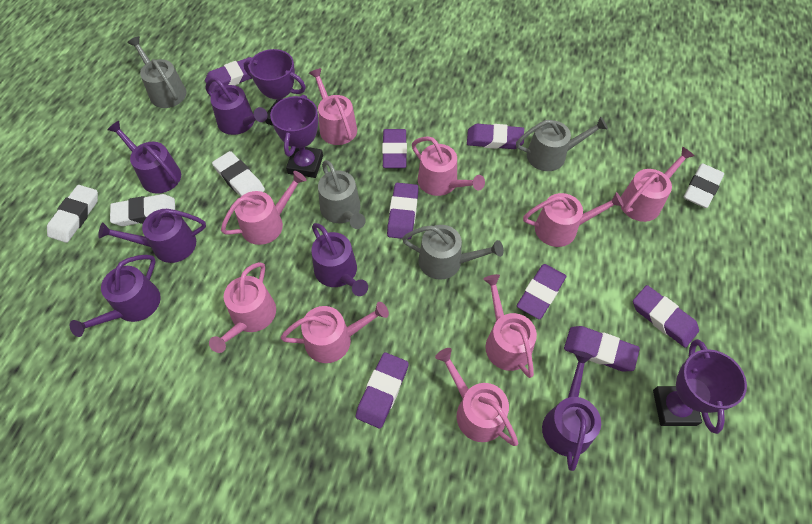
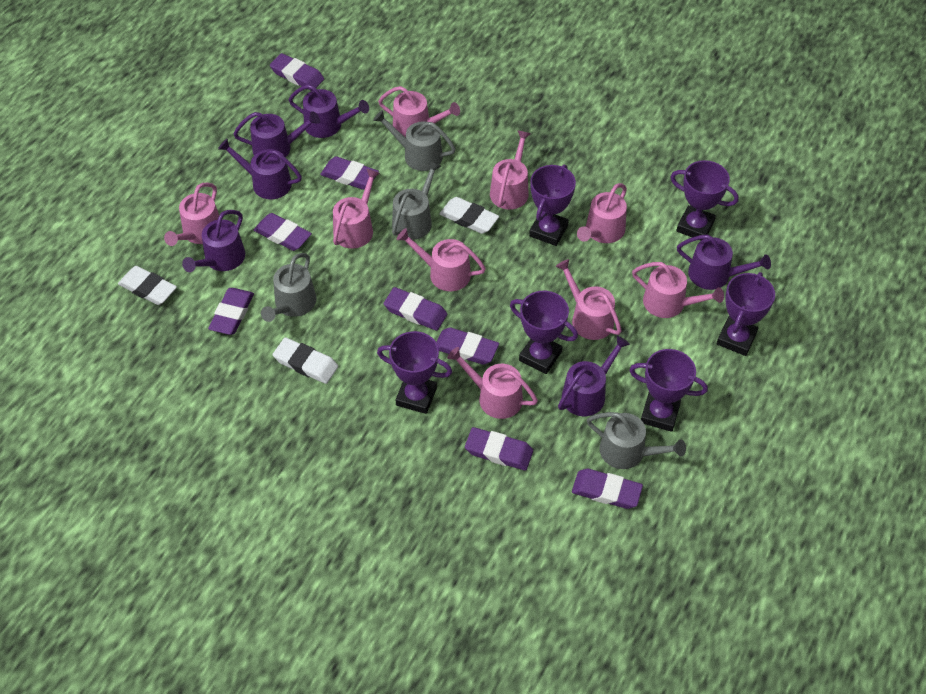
purple trophy: [244,49,306,126] [270,95,323,178] [653,339,747,434] = 3 -> [377,331,452,414] [510,291,578,374] [529,165,576,246] [629,349,708,432] [671,160,739,241] [716,272,775,356] = 6
white eraser: [47,185,98,243] [110,194,175,226] [212,151,265,197] [683,163,724,208] = 4 -> [118,266,177,305] [273,337,338,384] [439,197,499,234] = 3

